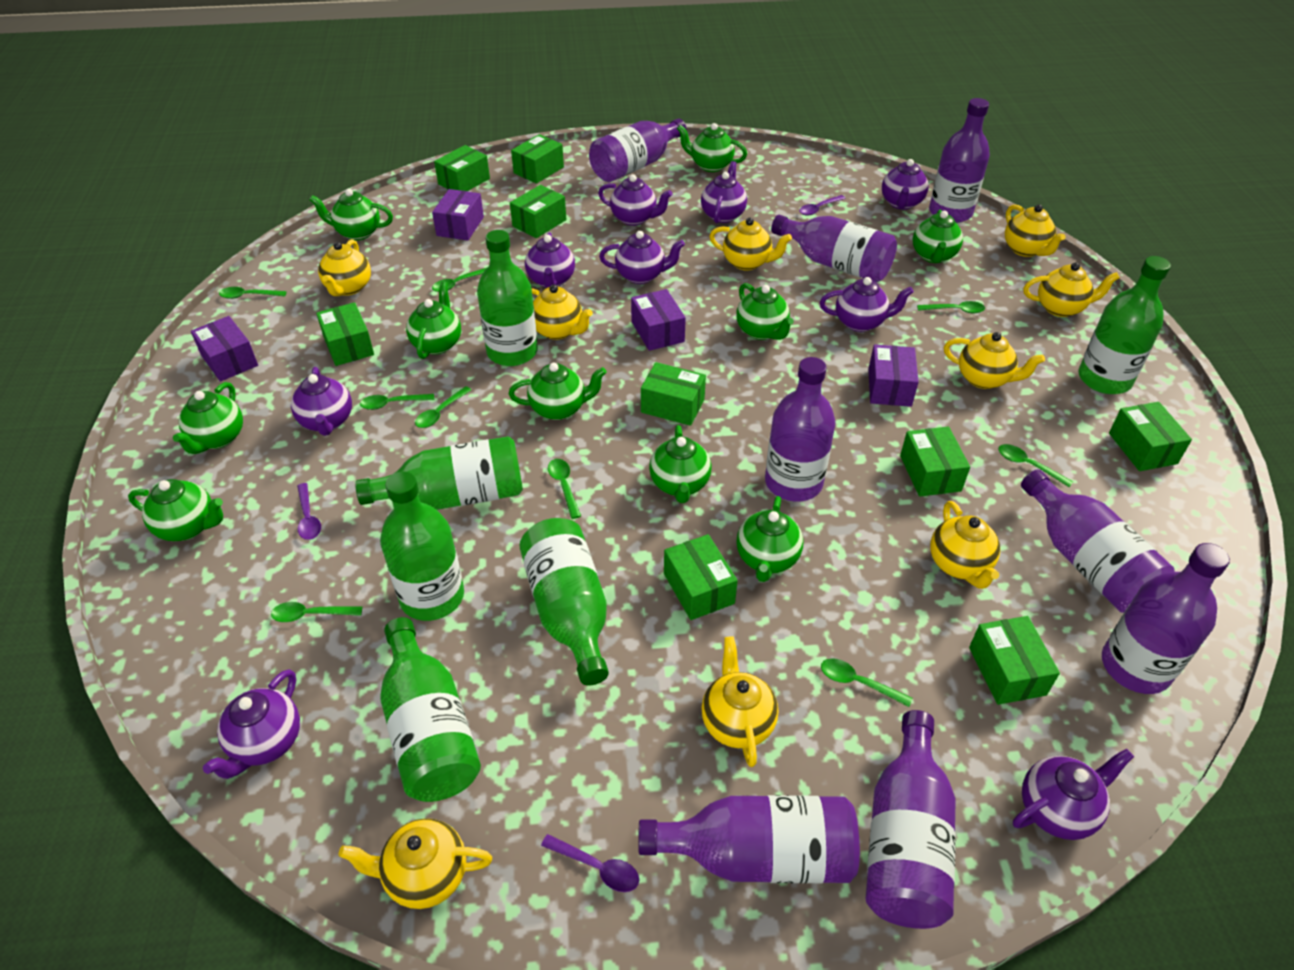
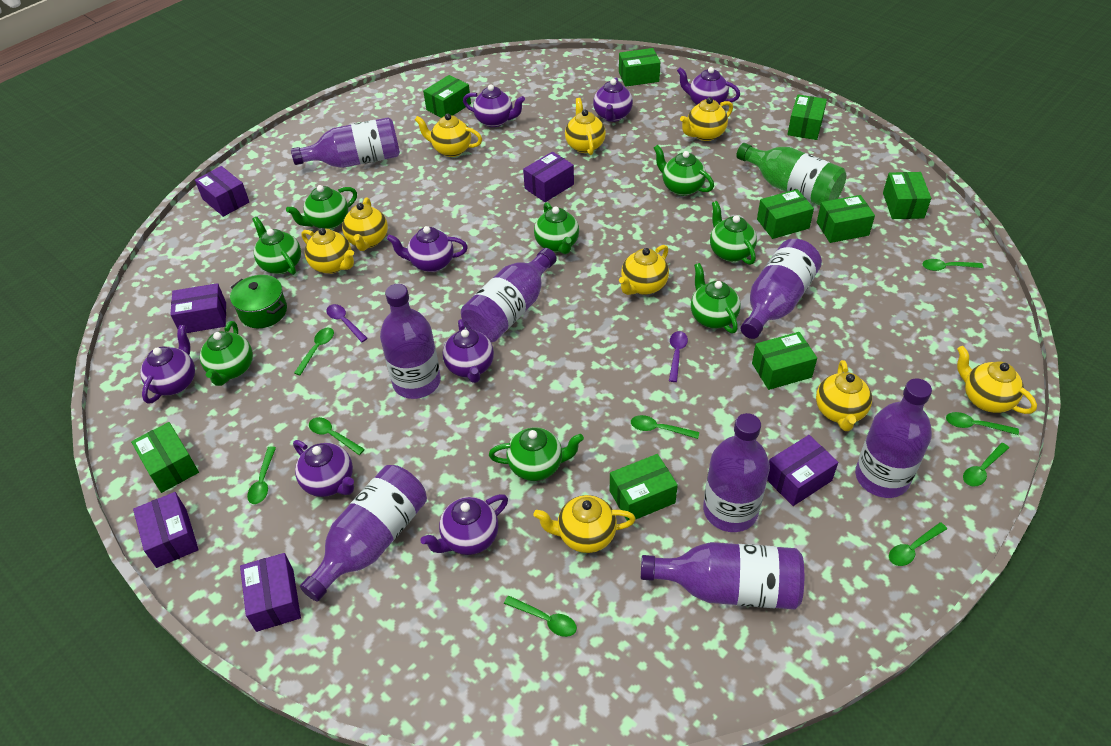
green bottle: [355,436,523,510] [380,471,464,621] [380,617,481,802] [477,230,538,366] [519,518,609,686] [1078,256,1171,394] = 6 -> [736,143,846,206] = 1
green pot: none = 0 -> [230,275,287,328] = 1
green teapot: [128,479,223,541] [173,382,243,454] [309,189,393,241] [406,282,461,359] [509,363,607,420] [649,425,711,503] [677,123,747,172] [736,283,794,340] [736,496,803,582] [913,210,963,263] = 10 -> [200,321,253,386] [252,217,301,275] [286,185,357,229] [489,427,584,481] [534,202,579,254] [654,145,714,196] [691,263,741,333] [710,201,757,265] = 8
purple box: [191,316,258,382] [432,189,484,241] [631,289,686,351] [868,344,919,407] = 4 -> [133,492,199,568] [170,283,226,333] [195,166,249,217] [240,553,301,632] [523,152,574,202] [767,435,838,506] = 6
purple spoon: [297,483,321,540] [541,834,639,892] [799,195,846,216] = 3 -> [326,304,368,342] [669,331,688,382] = 2
purple teapot: [203,669,300,779] [291,367,352,436] [525,232,575,288] [598,174,673,226] [599,231,685,284] [701,161,747,223] [820,277,914,332] [882,159,929,210] [1013,749,1134,840] = 9 -> [140,325,195,404] [293,440,354,497] [387,226,468,272] [420,494,508,555] [443,319,494,383] [463,85,525,127] [593,78,633,122] [677,67,740,105] = 8

